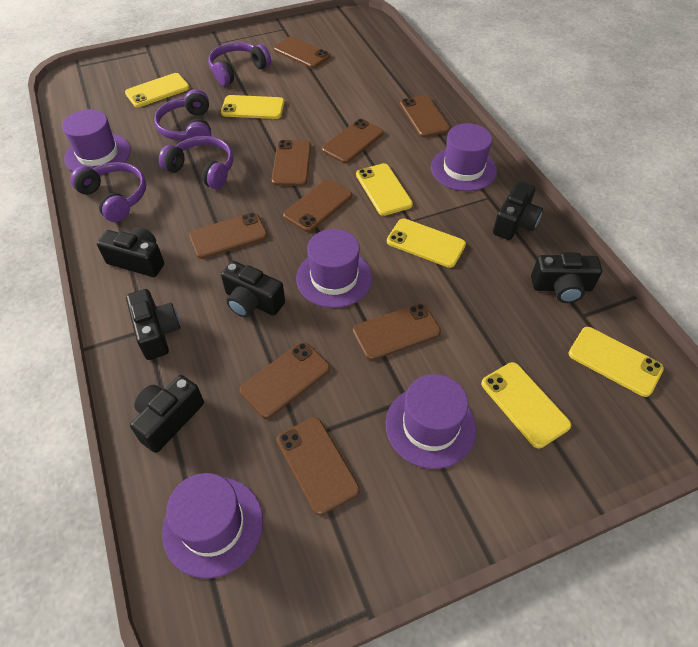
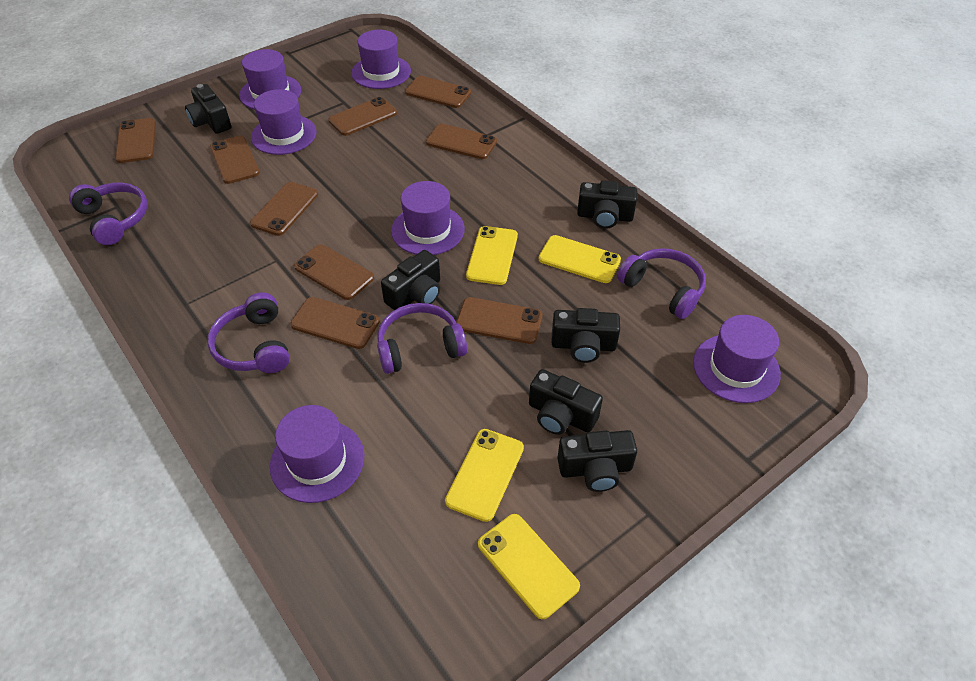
purple hat: [62,109,131,172] [162,473,263,578] [296,229,372,308] [386,374,476,469] [431,123,497,191] = 5 -> [239,49,301,109] [251,89,317,155] [270,405,364,503] [351,30,411,89] [391,181,465,255] [693,315,781,403] = 6
yellow phone: [125,73,190,107] [221,95,284,119] [356,163,413,216] [387,219,466,268] [481,362,571,448] [568,327,664,397] = 6 -> [445,429,524,522] [466,226,518,285] [478,514,580,619] [539,235,621,283] = 4

